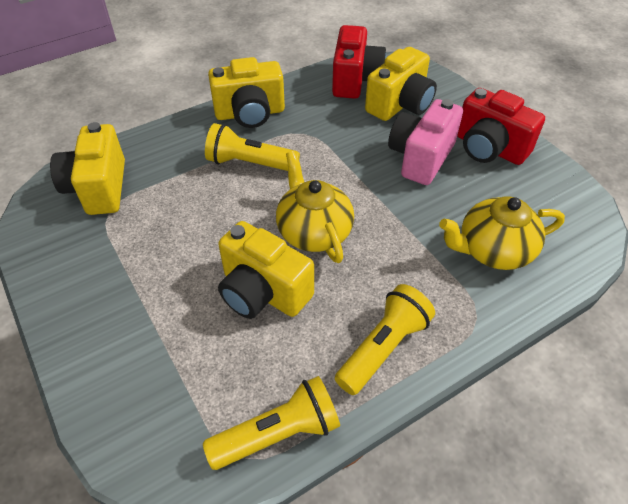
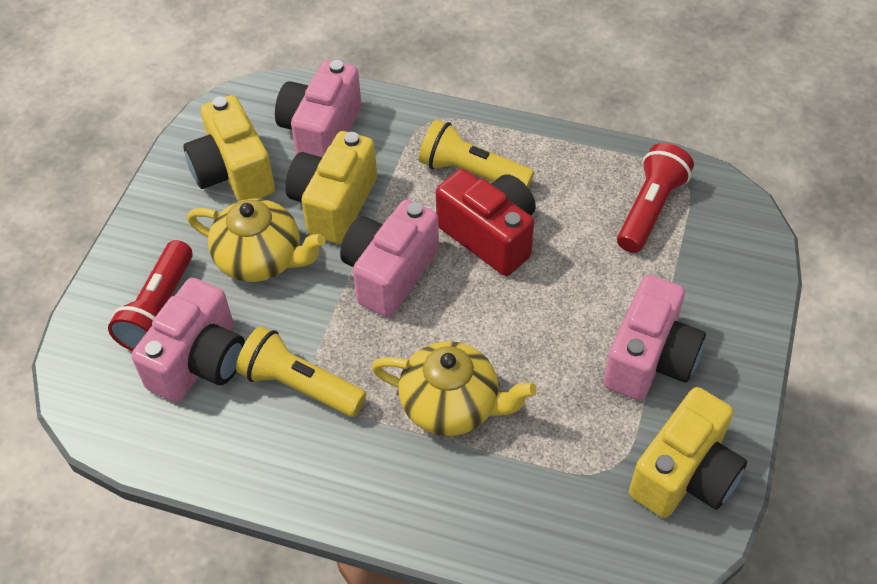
pink camera: [388,99,463,185] = 1 -> [131,278,245,402] [275,60,361,157] [340,200,439,317] [603,275,706,400] = 4
red camera: [332,25,387,99] [457,88,545,165] = 2 -> [436,169,536,276] = 1
red flashlight: none = 0 -> [108,240,193,351] [617,143,694,253] = 2
yellow camera: [50,122,125,215] [208,57,285,128] [218,221,314,319] [365,47,437,121] = 4 -> [183,95,275,201] [285,131,377,244] [629,387,747,518] = 3
yellow flashlight: [203,376,340,470] [205,123,300,171] [335,284,435,395] = 3 -> [236,326,366,417] [419,119,534,188] = 2

